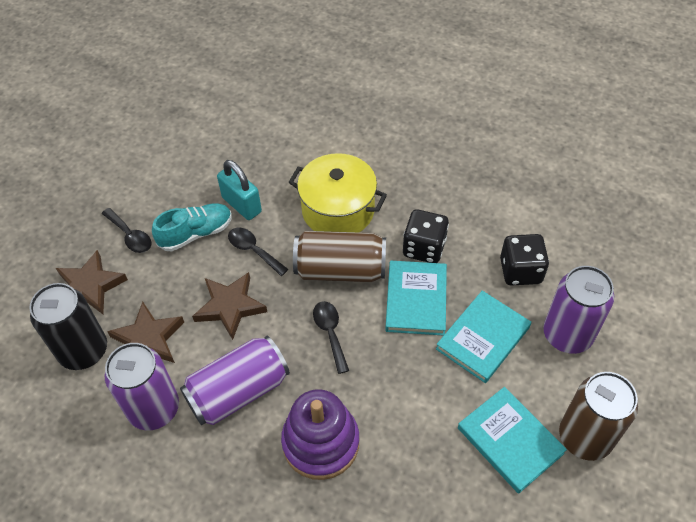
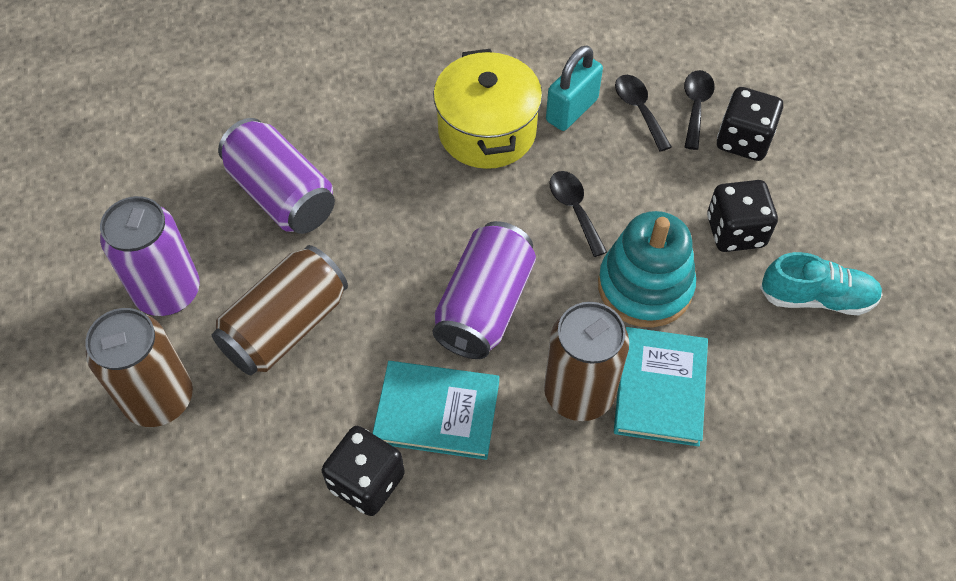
black can: [29,283,107,370] = 1 -> none = 0
black dice: [403,209,449,263] [500,234,549,286] = 2 -> [322,426,405,516] [707,180,778,252] [717,87,783,161] = 3
brown can: [293,231,386,282] [559,372,638,461] = 2 -> [85,308,193,427] [212,245,348,375] [544,302,629,421] = 3
brown star: [56,250,128,314] [107,302,184,363] [192,272,267,340] = 3 -> none = 0
purple stacking toy: [281,389,359,480] = 1 -> none = 0
turquoise book: [385,261,447,336] [436,291,531,383] [458,387,567,494] = 3 -> [372,361,499,460] [614,327,708,447] = 2
turquoise stacking toy: none = 0 -> [598,211,696,327] = 1

